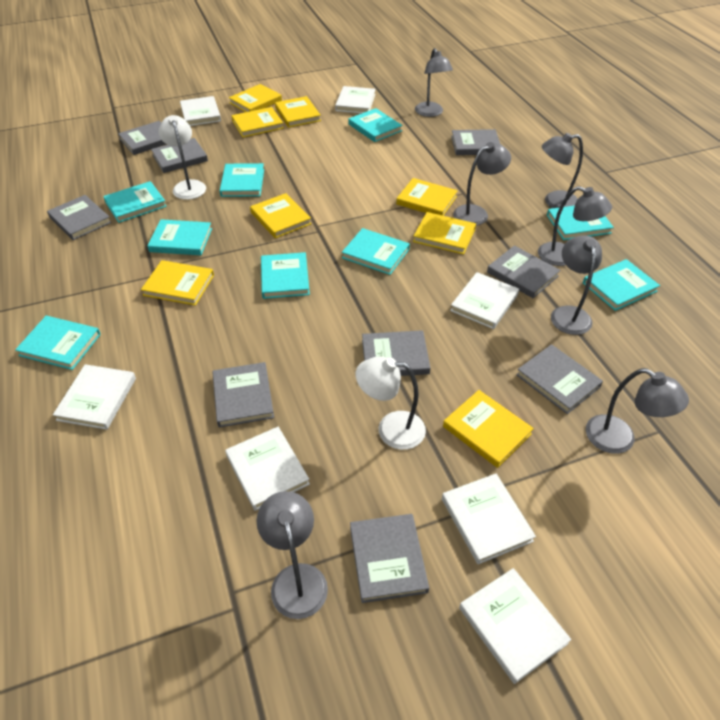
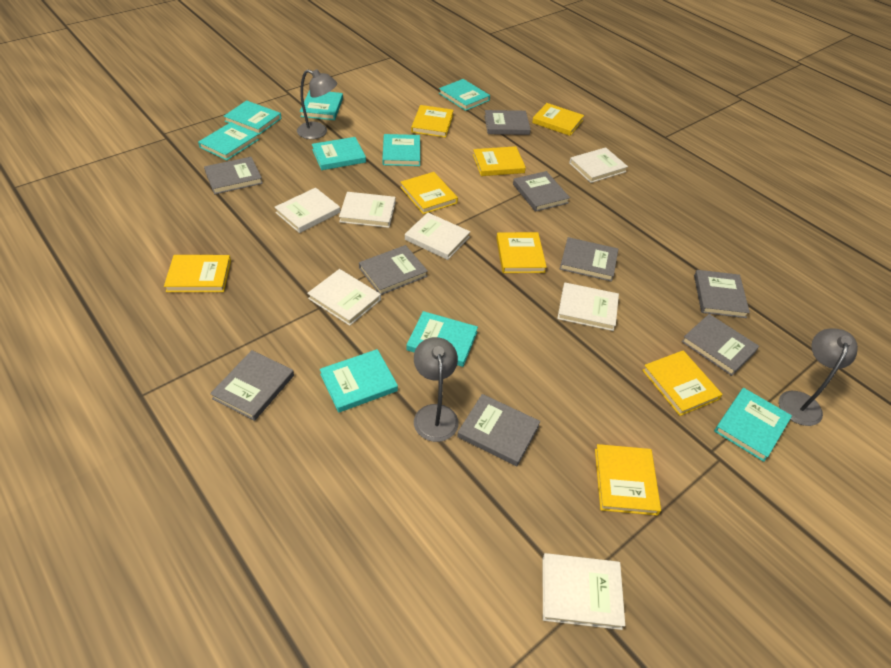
grey lamp: [257,491,328,619] [415,48,453,117] [453,142,511,226] [538,186,612,266] [542,133,583,208] [551,235,602,335] [586,368,689,454] = 7 -> [297,69,337,139] [414,337,459,442] [779,328,858,426] = 3
white lamp: [159,115,206,200] [356,356,426,450] = 2 -> none = 0

